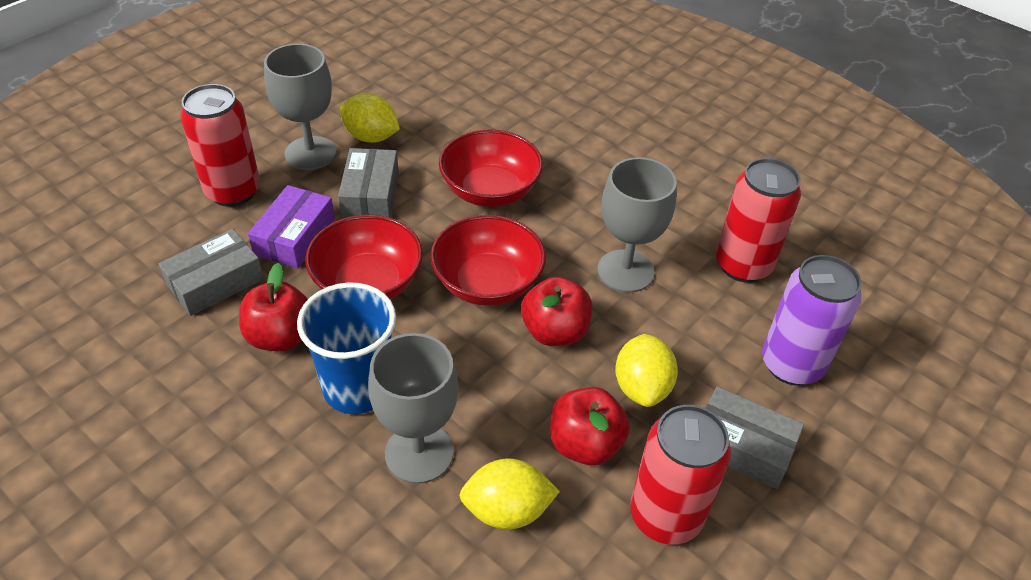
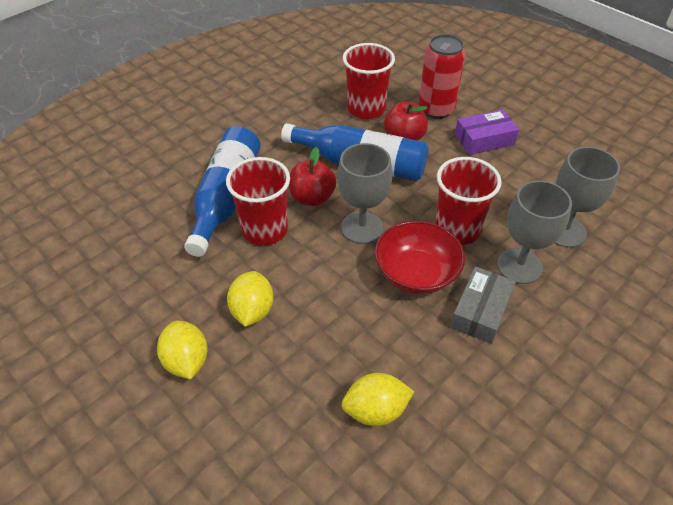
blue bottle: none = 0 -> [184,126,261,257] [281,123,429,181] = 2
blue cup: [297,282,396,414] = 1 -> none = 0
grey box: [159,229,264,316] [338,148,399,218] [706,386,804,489] = 3 -> [450,267,516,344] = 1
purple can: [762,255,862,386] = 1 -> none = 0
red apple: [239,263,308,351] [521,277,592,346] [550,387,630,465] = 3 -> [289,147,336,206] [384,101,428,141] = 2
red bowl: [305,215,423,300] [430,215,546,306] [439,129,543,207] = 3 -> [375,220,465,294] = 1
red can: [180,84,260,207] [630,405,731,545] [716,158,801,283] = 3 -> [419,34,466,119] = 1
red cup: none = 0 -> [226,157,290,246] [343,43,395,119] [435,157,501,245] = 3

